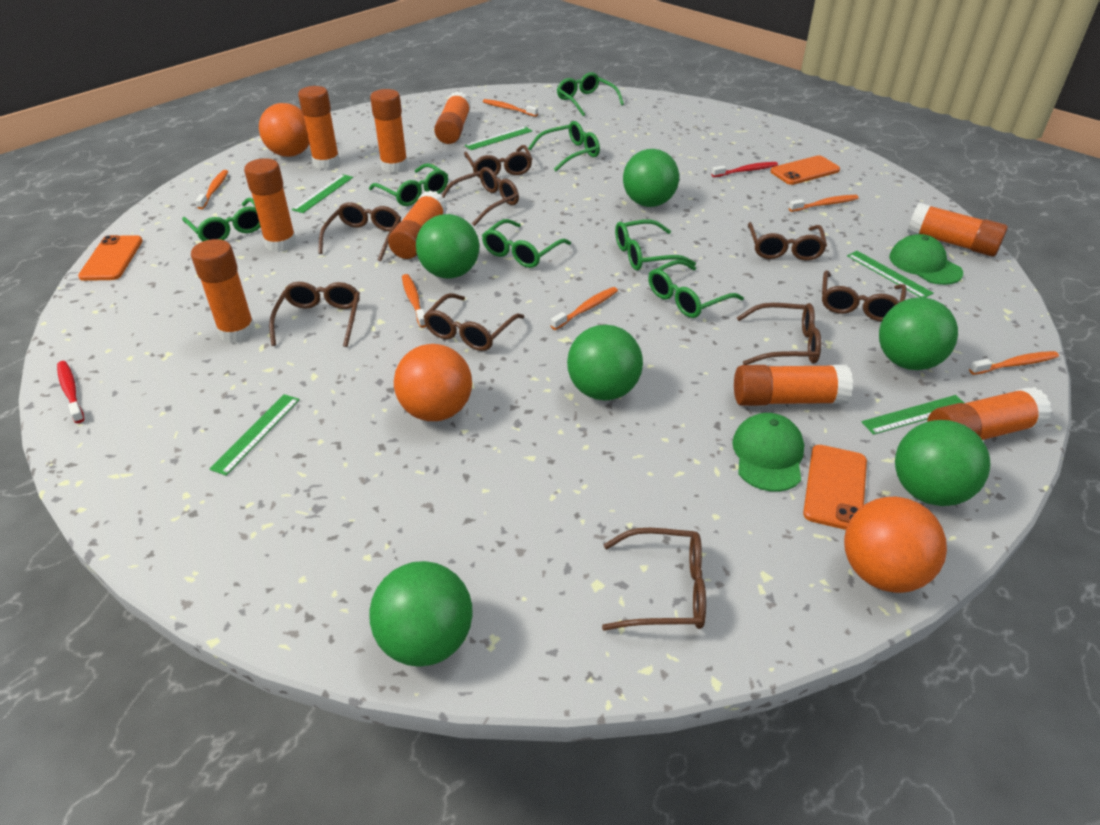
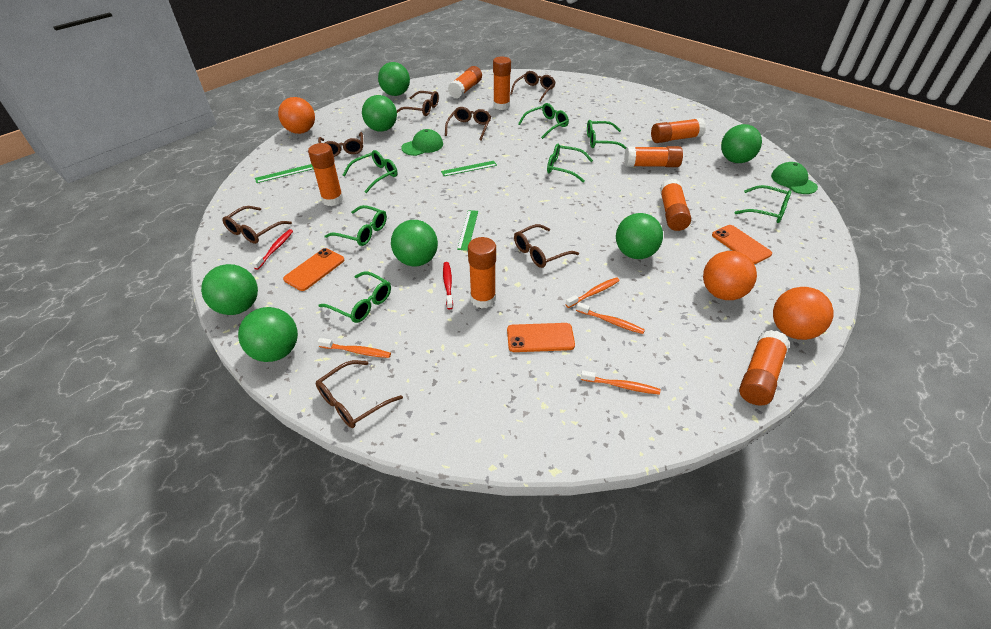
brown glasses: [269,282,360,347] [318,202,401,261] [423,293,524,351] [442,167,519,226] [464,145,532,178] [602,528,706,631] [737,303,821,365] [748,222,827,261] [822,270,906,321] = 9 -> [222,206,292,244] [316,360,403,428] [318,132,363,157] [397,91,439,116] [445,107,491,141] [510,71,556,102] [514,224,579,268] = 7
green ball: [369,561,473,667] [416,214,479,279] [567,325,643,400] [623,149,679,207] [879,298,958,370] [895,420,990,506] = 6 -> [201,264,258,315] [238,307,298,362] [362,95,397,132] [378,62,410,96] [391,220,438,266] [616,213,663,259] [721,124,762,163] = 7
green ruler: [209,394,300,476] [292,174,353,213] [465,127,532,150] [847,251,934,298] [862,395,964,435] = 5 -> [255,164,314,183] [441,161,497,176] [457,210,478,251] = 3
orange glue stick: [191,239,256,343] [244,158,297,252] [298,86,340,170] [370,89,408,173] [388,190,447,259] [434,92,471,144] [734,365,853,406] [907,203,1008,256] [927,387,1052,440] = 9 -> [308,143,343,206] [448,66,482,99] [468,237,496,308] [493,57,511,110] [624,146,683,167] [651,118,706,143] [660,179,691,231] [739,330,790,406] = 8
orange toothbrush: [196,170,228,209] [402,274,426,328] [483,99,538,117] [551,287,618,330] [789,195,859,212] [969,351,1059,375] = 6 -> [318,338,391,358] [565,277,620,308] [576,302,645,334] [581,370,660,395] = 4

